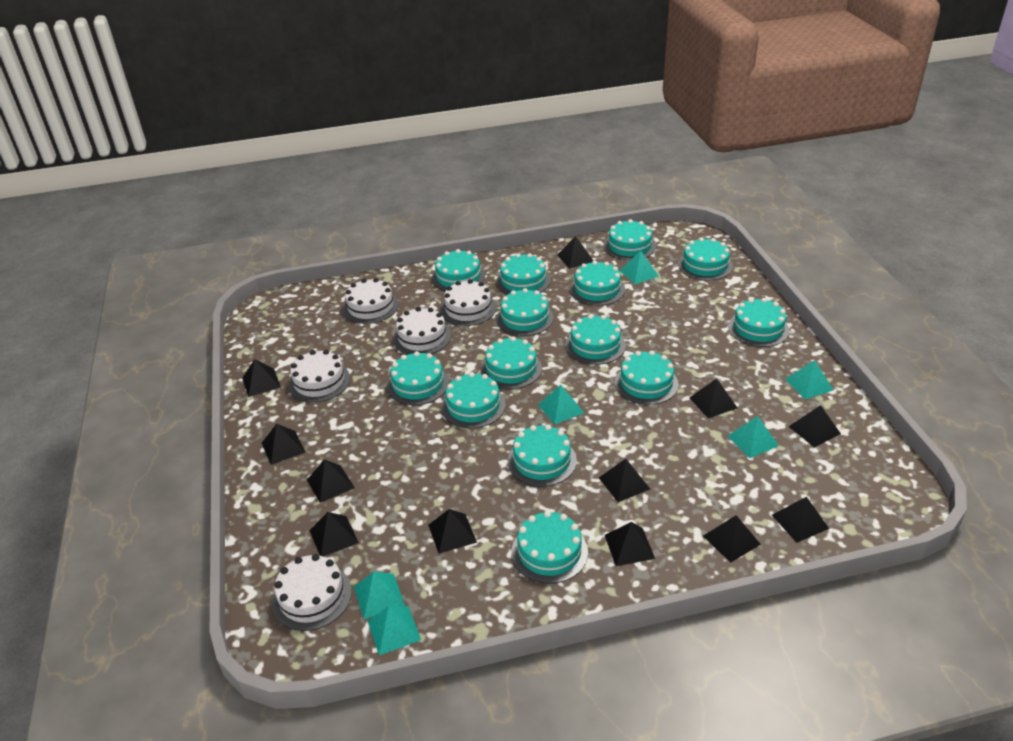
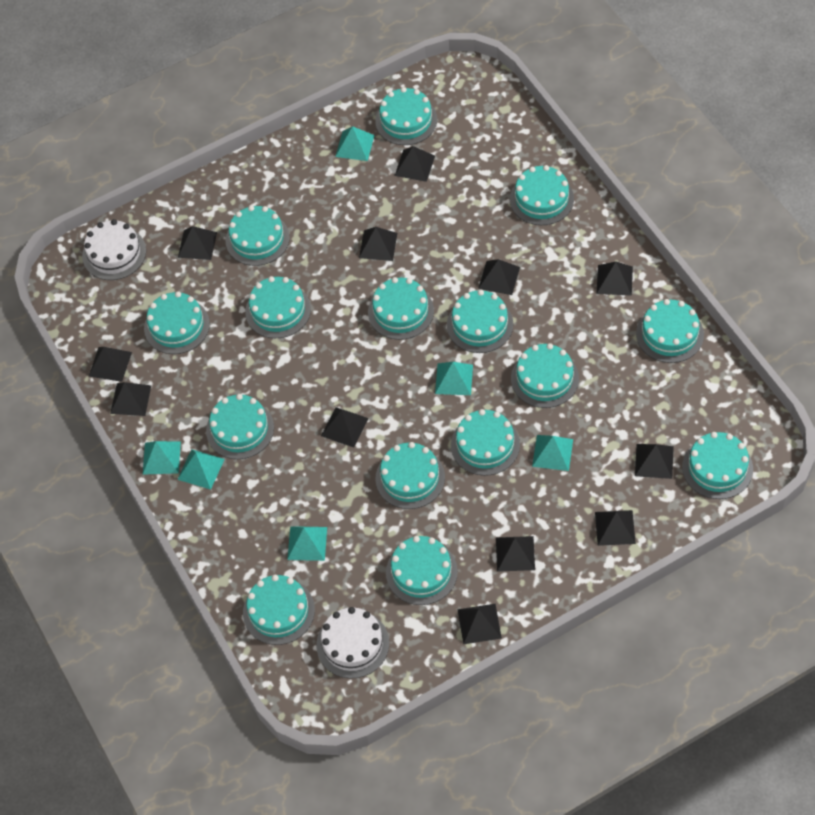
turquoise cake: [387,351,449,405] [432,249,485,291] [441,372,506,428] [481,336,542,389] [496,253,550,295] [496,288,554,336] [508,425,577,487] [511,511,588,584] [565,314,626,365] [570,261,625,306] [604,219,656,261] [615,350,678,405] [678,237,733,281] [728,298,789,347] = 14 -> [144,291,210,354] [206,394,274,459] [226,205,290,266] [243,575,315,645] [245,276,311,338] [368,277,434,340] [375,87,437,145] [375,442,445,509] [386,536,458,605] [447,290,513,353] [451,409,520,476] [510,165,574,225] [511,343,579,408] [636,299,704,363] [682,432,753,499] = 15
white cake: [272,554,352,631] [288,350,350,402] [343,278,399,324] [393,307,451,354] [440,279,496,326] = 5 -> [82,219,146,280] [316,607,389,679] = 2

